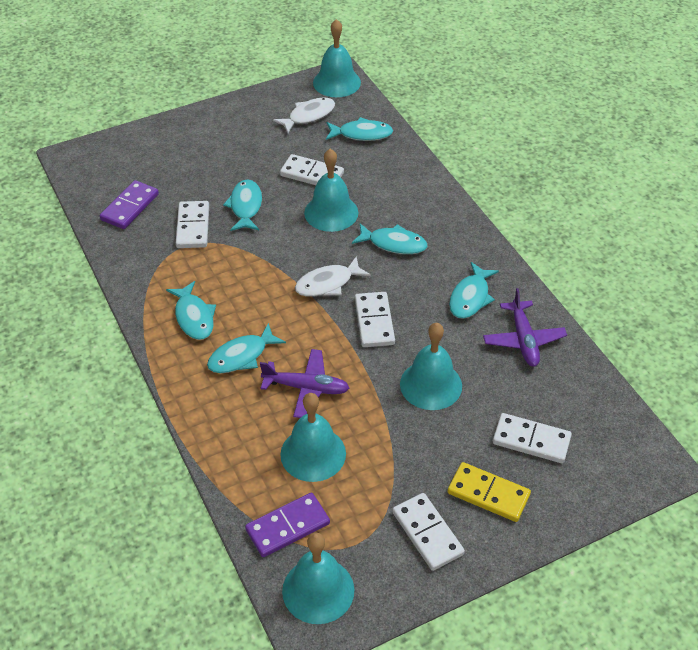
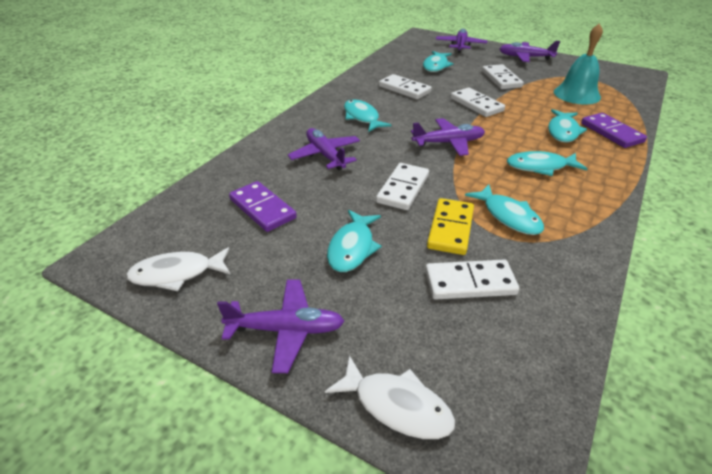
purple plane: [260,349,349,418] [483,288,567,367] = 2 -> [217,280,344,373] [288,128,360,170] [411,118,485,156] [436,28,487,53] [499,41,560,62] = 5
turquoise bell: [280,393,346,482] [282,533,354,624] [304,149,358,232] [313,19,361,97] [400,323,462,410] = 5 -> [554,23,603,104] = 1

